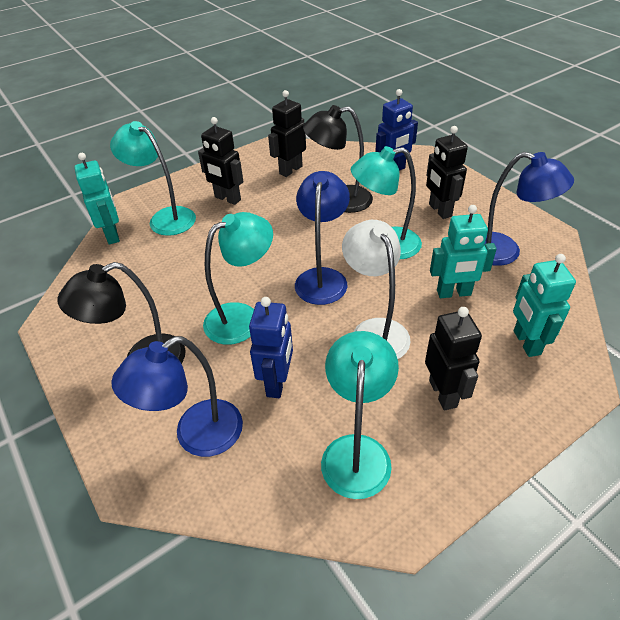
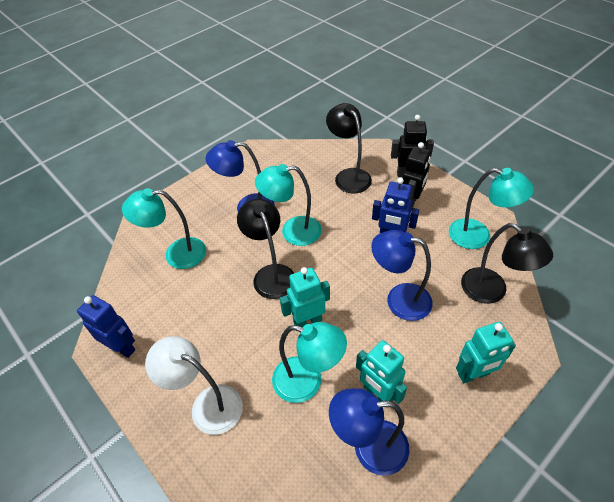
black lamp: [57,262,186,364] [303,105,373,213] = 2 -> [237,199,294,299] [326,103,372,194] [461,223,553,304] = 3
black robot: [198,117,243,205] [268,90,306,177] [425,307,482,410] [426,126,468,219] = 4 -> [391,115,434,177] [402,142,431,208] = 2

